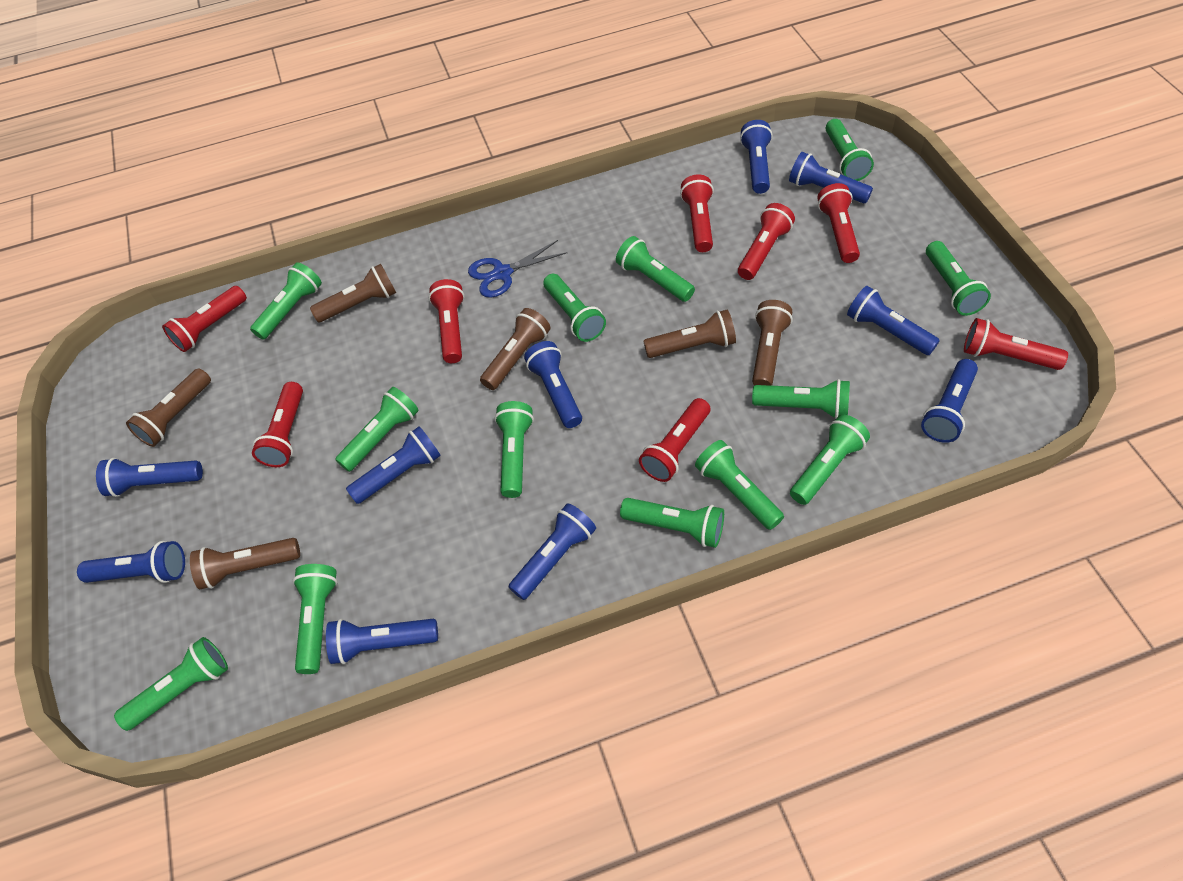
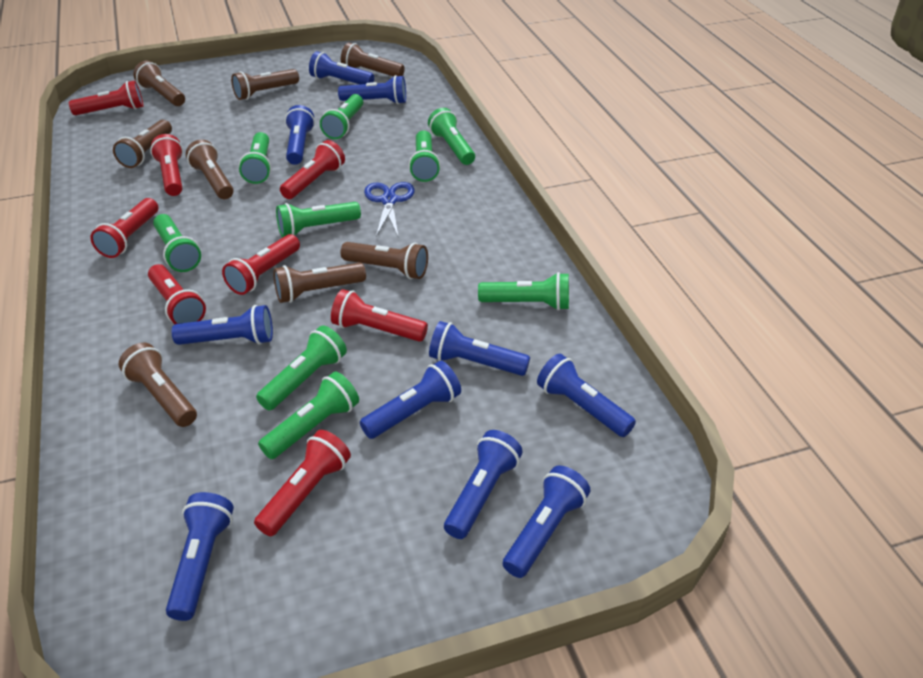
brown flashlight: [126,368,211,447] [190,538,300,589] [310,264,396,322] [480,308,551,390] [644,310,736,358] [752,300,793,386] = 6 -> [113,120,172,168] [119,343,197,427] [133,61,185,106] [186,140,234,199] [231,69,299,100] [273,263,366,303] [341,42,405,77] [341,242,428,279] = 8
green flashlight: [114,637,228,731] [250,262,322,340] [293,564,338,674] [335,387,419,472] [495,401,534,498] [543,274,606,342] [616,236,695,302] [620,498,724,548] [695,440,784,530] [752,379,850,419] [790,415,870,505] [826,119,874,181] [926,241,991,316] = 13 -> [153,214,201,272] [239,132,271,184] [256,325,347,410] [258,372,359,459] [276,202,361,237] [320,94,363,139] [409,130,441,182] [428,108,475,165] [478,272,569,311] = 9

